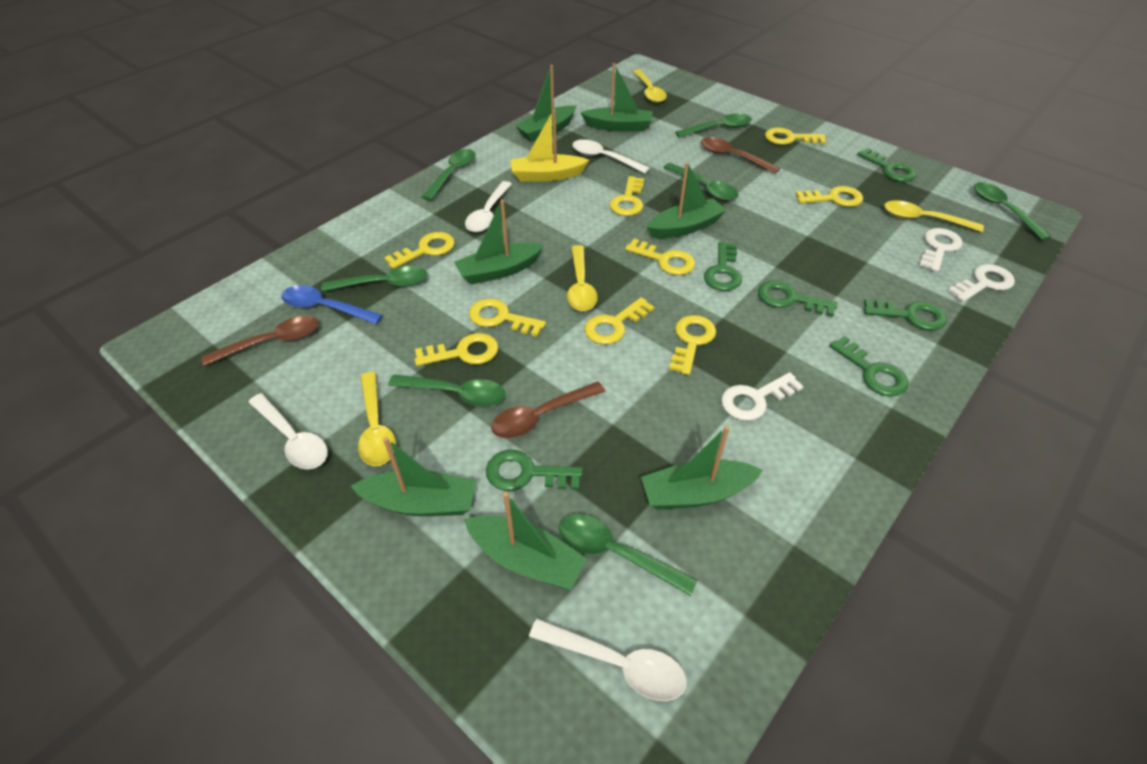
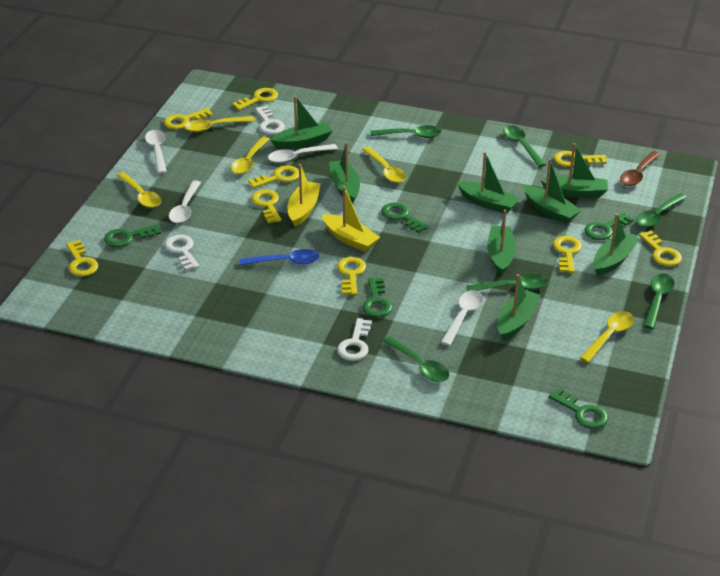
brown spoon: [201,316,318,366] [491,381,605,438] [701,137,780,174] = 3 -> [620,151,660,186] = 1
green boat: [351,437,476,516] [454,200,544,285] [464,492,587,590] [515,65,576,142] [580,63,652,132] [641,426,763,510] [647,162,727,238] = 7 -> [270,96,332,149] [329,142,360,204] [457,152,520,214] [487,210,516,276] [497,274,540,340] [523,158,581,224] [540,143,608,198] [593,213,640,276] = 8
green key: [486,450,583,491] [704,242,742,291] [758,280,837,317] [830,336,908,396] [857,148,917,182] [864,299,947,331] = 6 -> [104,224,161,247] [362,278,393,318] [381,203,429,233] [549,388,608,429] [584,213,634,240] = 5
green spoon: [321,266,428,292] [388,374,506,407] [422,149,475,201] [559,514,697,596] [663,163,739,201] [675,114,752,138] [974,182,1051,240] = 7 -> [370,125,442,138] [383,336,449,382] [466,274,548,291] [503,125,546,167] [636,193,687,227] [644,273,675,329] = 6
yellow boat: [510,109,589,181] = 1 -> [288,164,321,227] [322,186,380,252] = 2
yellow spoon: [358,372,396,466] [567,245,598,311] [633,69,667,103] [884,200,984,232] = 4 -> [116,172,161,208] [185,116,255,132] [231,137,269,174] [362,147,406,183] [580,311,634,363] = 5

